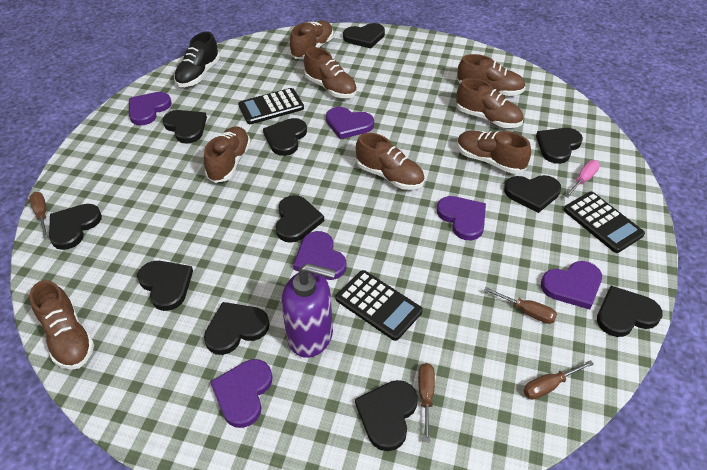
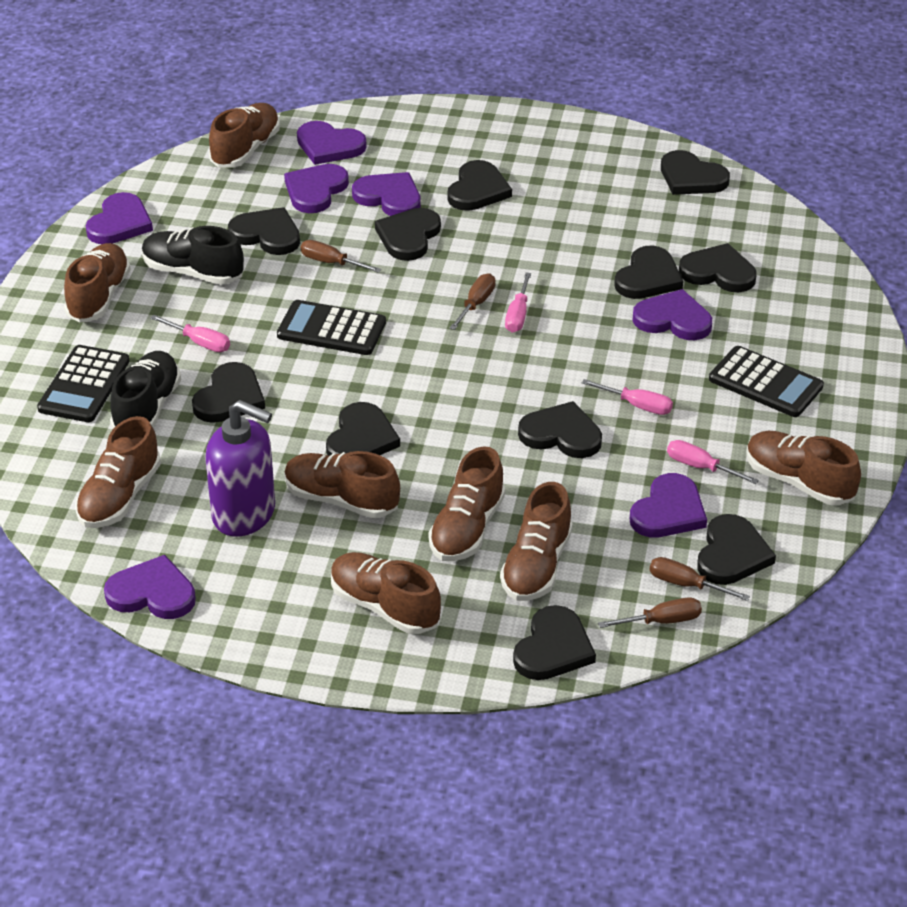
black shoe: [174,32,220,87] = 1 -> [110,351,181,429] [142,226,244,285] = 2
pink screwdriver: [565,160,600,197] = 1 -> [151,315,230,352] [505,272,531,333] [582,379,673,415] [667,440,759,484] = 4
purple heart: [129,92,172,125] [210,359,273,428] [293,231,347,280] [326,107,374,139] [437,196,486,240] [541,261,602,309] = 6 -> [85,192,153,244] [104,555,196,619] [284,164,349,213] [297,121,367,165] [352,172,421,216] [630,473,707,537] [632,289,712,340] = 7

